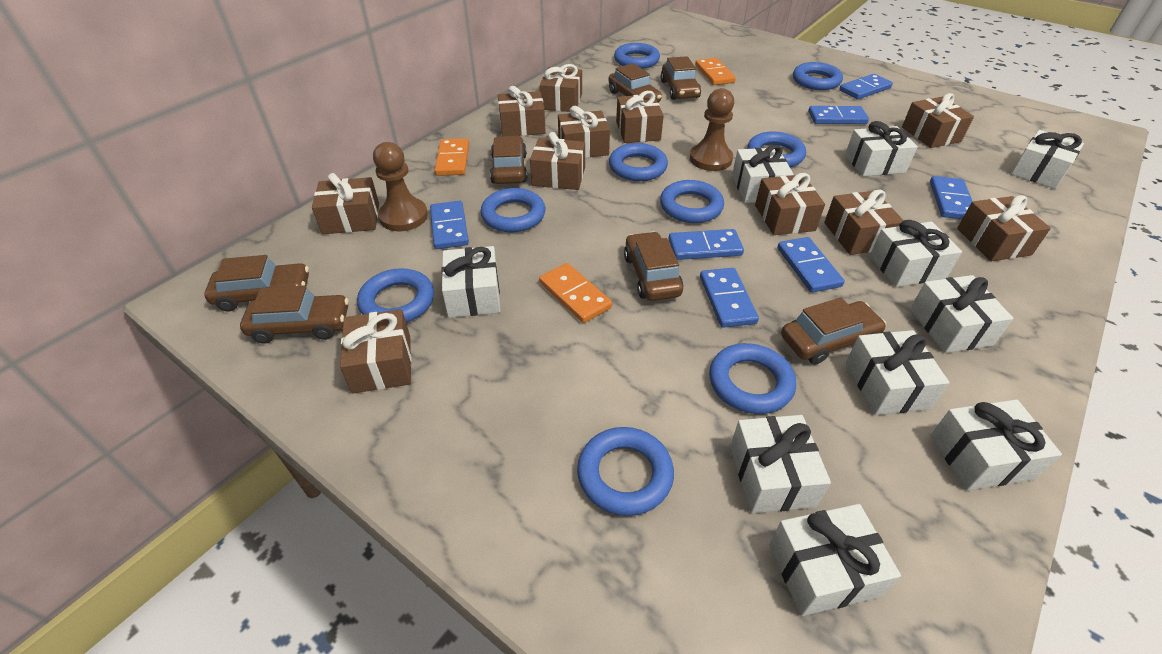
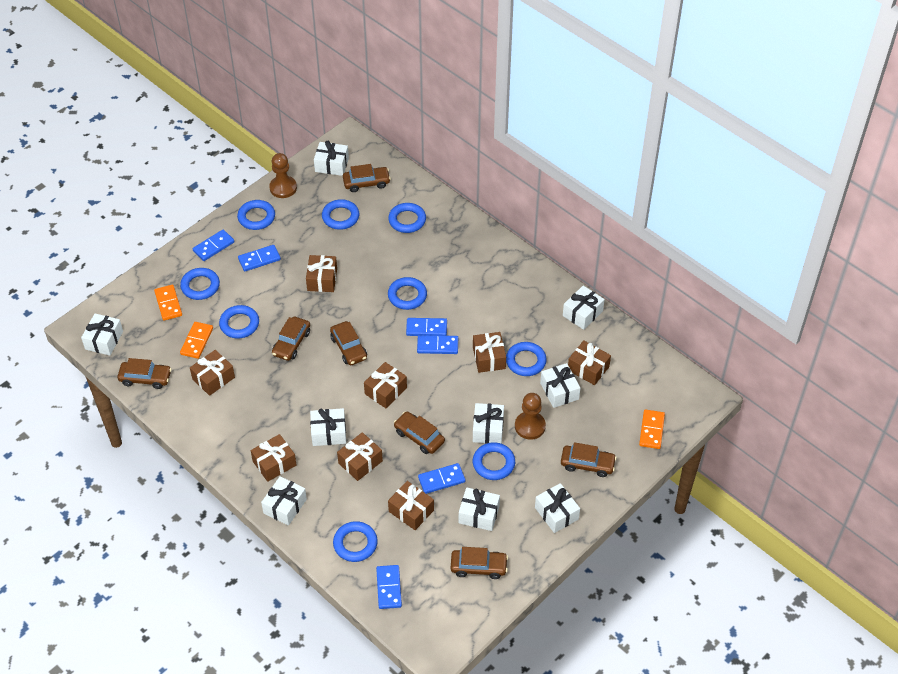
blue domino: [430,201,469,249] [669,229,744,260] [700,268,759,328] [777,237,845,293] [808,106,869,124] [839,74,893,99] [930,176,973,219] = 7 -> [193,230,235,261] [238,245,281,271] [376,565,402,609] [406,318,447,336] [417,335,458,354] [418,463,466,494] = 6
brown gift: [312,173,379,234] [340,309,411,394] [498,86,546,136] [530,132,585,190] [540,64,582,112] [558,106,610,158] [616,91,664,143] [755,173,825,235] [824,190,904,255] [902,93,974,148] [957,195,1051,261] = 11 -> [190,350,235,396] [251,434,297,482] [306,255,337,292] [337,432,383,481] [364,362,407,408] [388,481,434,530] [473,332,506,373] [568,340,611,385] = 8
white gift: [441,246,500,318] [730,415,831,513] [732,145,794,203] [769,504,901,616] [845,121,918,176] [846,330,950,415] [870,220,962,287] [910,275,1014,353] [930,399,1062,491] [1011,130,1084,189] = 10 -> [81,313,123,356] [261,476,307,526] [310,408,346,446] [314,141,349,176] [459,487,500,531] [473,403,504,444] [535,483,580,533] [540,363,580,408] [563,286,605,330] = 9

